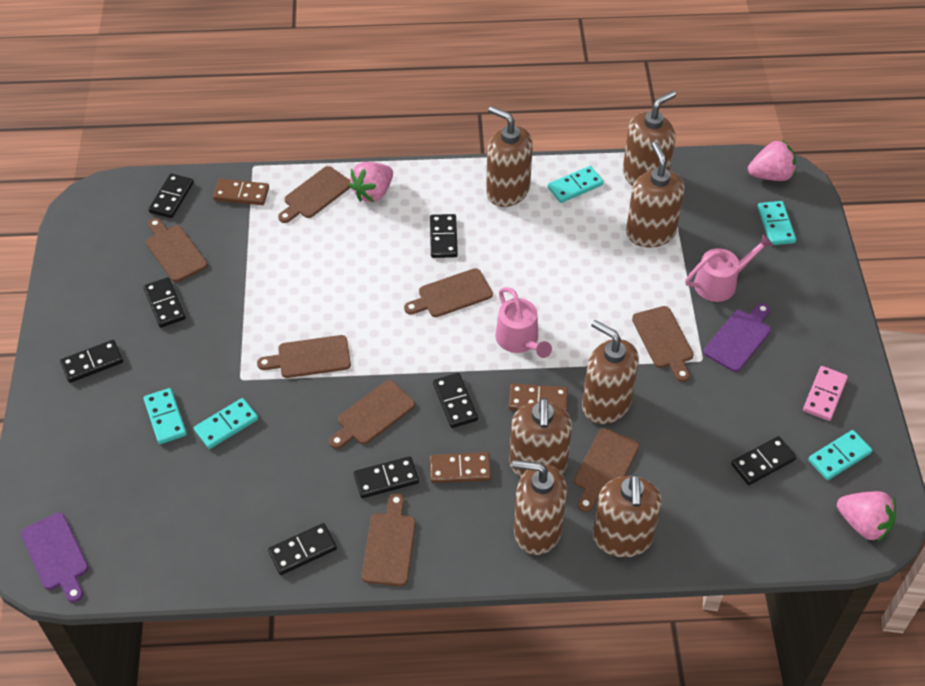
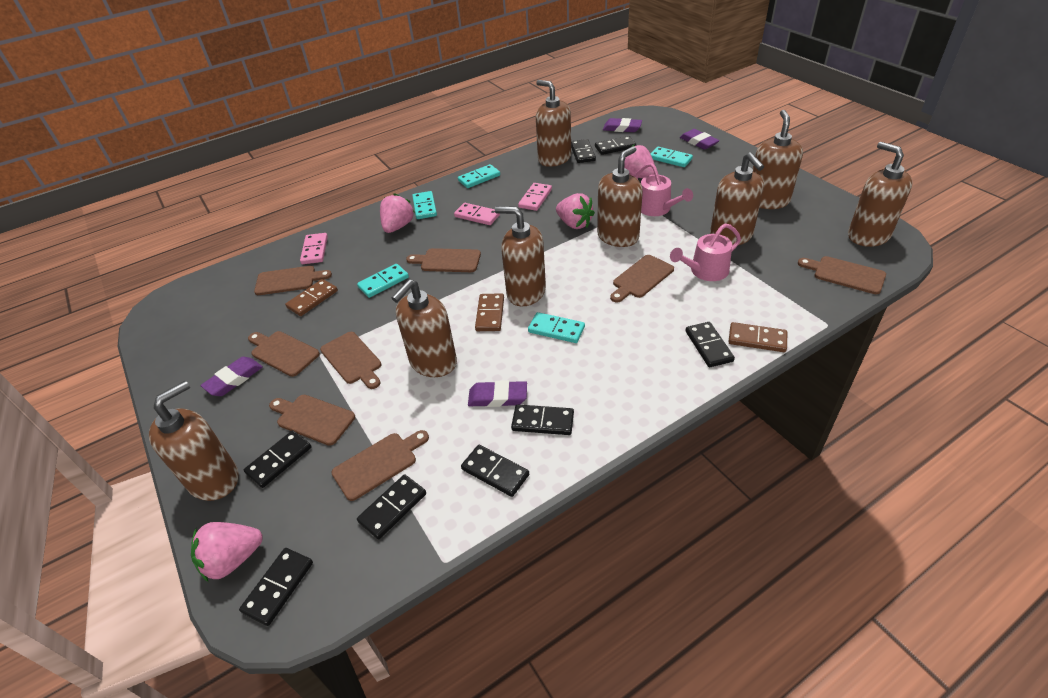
brown soap dispenser: [486,106,533,207] [509,398,572,478] [512,460,567,555] [582,320,639,424] [593,474,662,558] [623,91,676,186] [626,142,685,248] = 7 -> [149,381,239,501] [392,279,457,377] [495,206,546,306] [536,80,571,167] [597,146,643,247] [710,152,764,246] [753,110,803,209] [848,142,913,247] = 8
pink domino: [803,366,848,421] = 1 -> [300,233,328,264] [454,203,500,225] [518,183,552,211] = 3
pink strawberry: [349,162,393,202] [748,140,796,181] [837,491,896,542] = 3 -> [191,522,263,582] [380,193,414,233] [556,193,595,229] [624,144,655,178] = 4
purple cutting board: [21,512,88,603] [704,303,771,372] = 2 -> none = 0
purple eraser: none = 0 -> [201,357,263,396] [468,380,527,407] [603,118,642,132] [680,129,720,150] = 4

